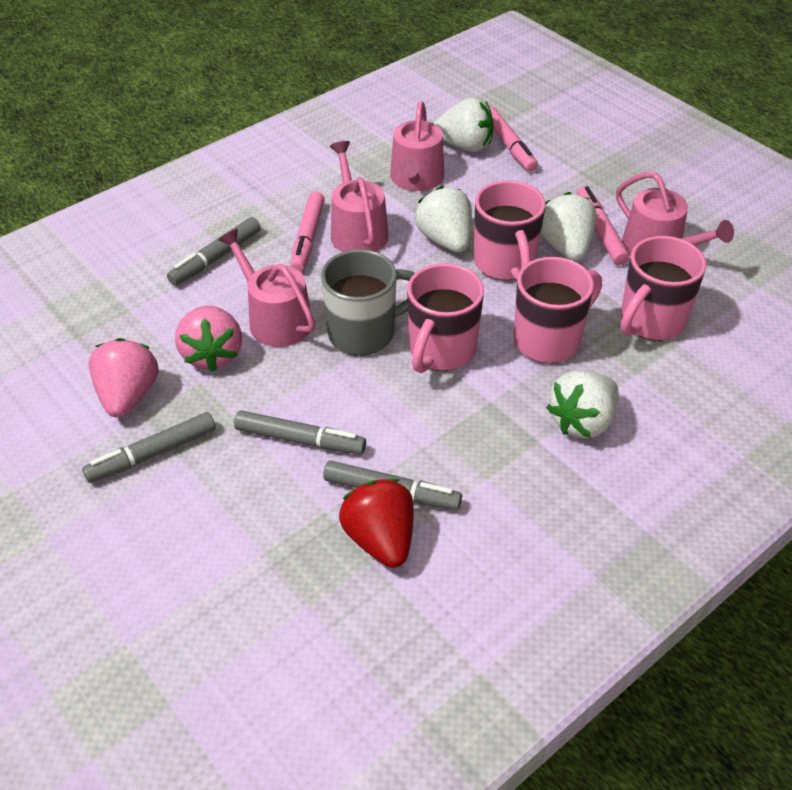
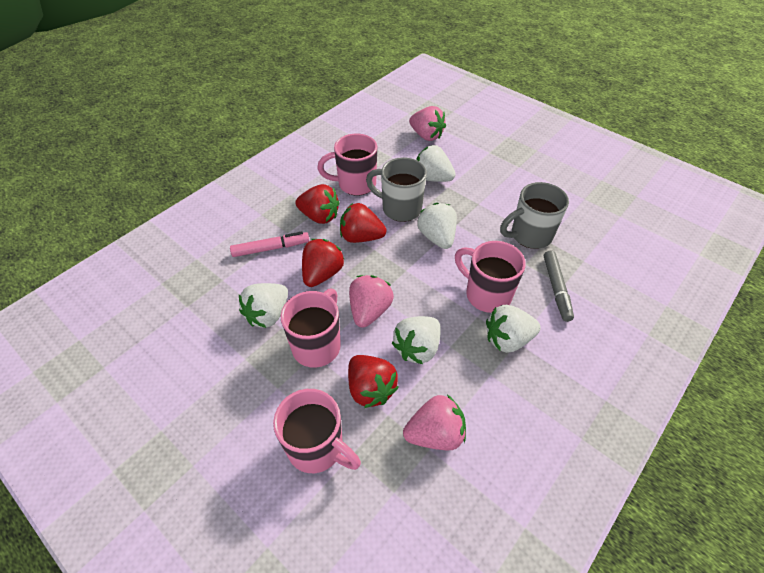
grey marker: [82,412,216,483] [167,217,261,285] [234,410,366,454] [323,460,462,510] = 4 -> [544,250,574,322] = 1
grey mug: [321,249,415,355] = 1 -> [366,157,427,222] [500,182,569,249] = 2
pink marker: [290,191,325,272] [490,107,538,172] [577,186,630,265] = 3 -> [230,232,309,257] = 1
pink strawberry: [88,338,158,418] [175,306,242,372] = 2 -> [349,275,394,328] [403,395,466,450] [409,106,446,141] = 3
pink watering can: [218,229,315,347] [330,141,389,252] [390,101,444,191] [616,172,734,256] = 4 -> none = 0
red strawberry: [339,479,414,568] = 1 -> [295,184,340,224] [302,239,345,287] [340,203,387,243] [348,355,399,408] = 4
white strawberry: [415,186,472,252] [433,97,494,152] [541,192,596,260] [546,370,619,439] = 4 -> [239,283,288,328] [392,316,441,364] [416,145,456,182] [418,203,457,249] [486,305,541,353] = 5

